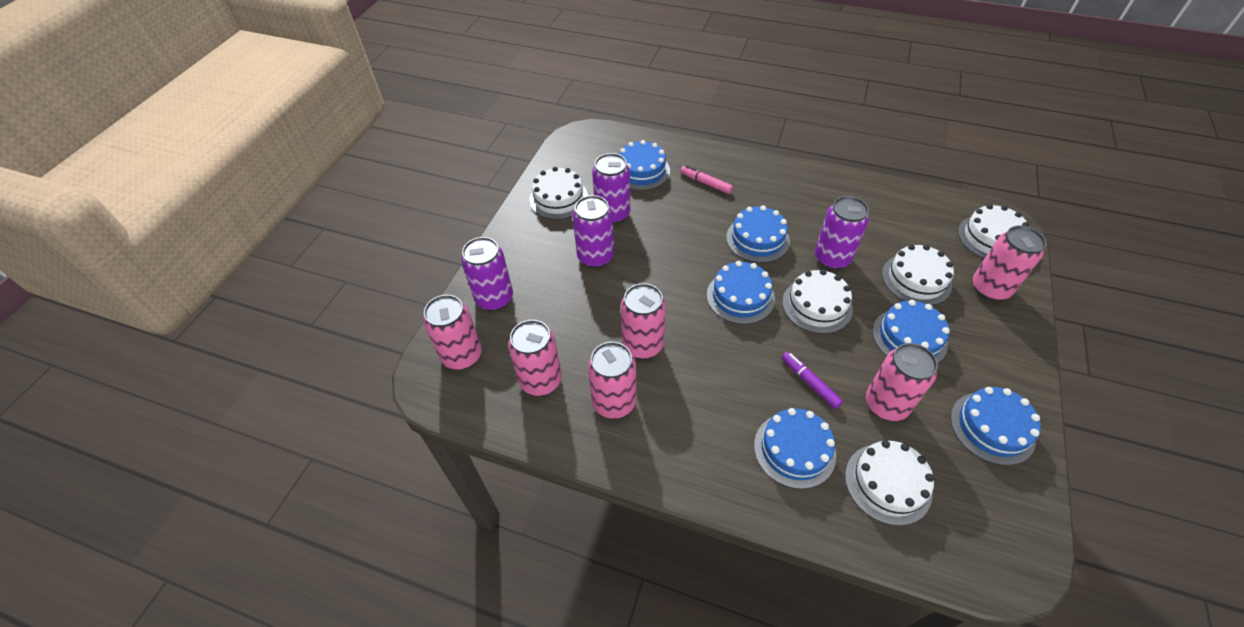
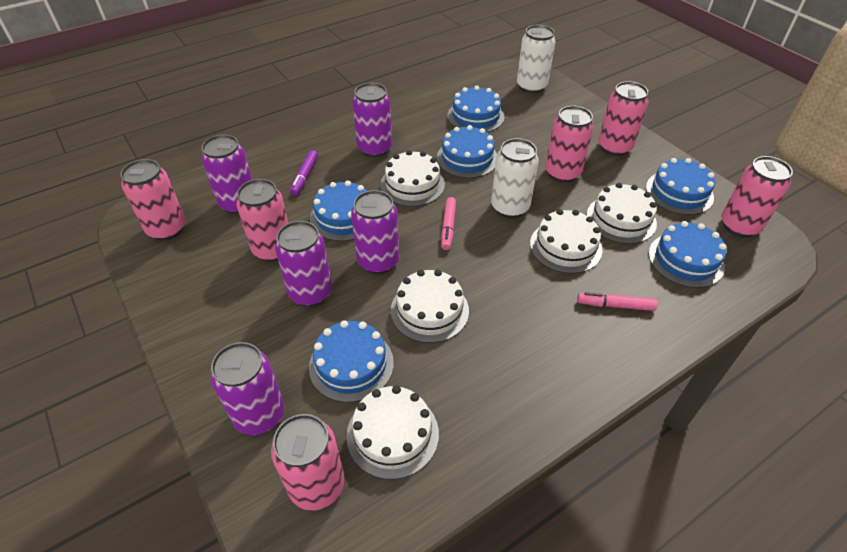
pink marker: [680,165,733,194] = 1 -> [441,197,456,250] [577,292,657,311] = 2
purple can: [461,237,513,311] [573,195,614,268] [592,153,630,224] [815,196,869,270] = 4 -> [201,134,252,214] [210,342,284,435] [275,221,332,307] [351,190,399,274] [352,83,392,157] = 5
white can: none = 0 -> [491,138,539,218] [517,25,555,94] = 2

